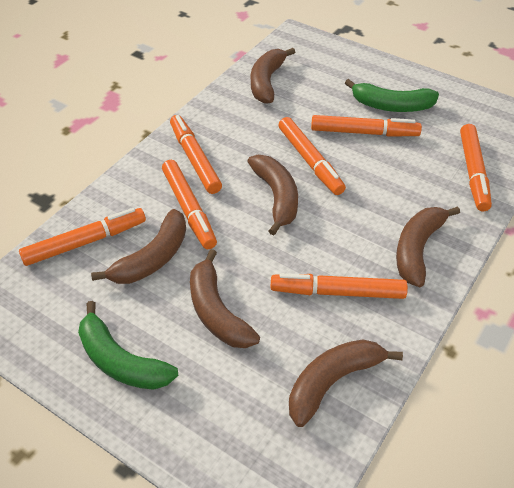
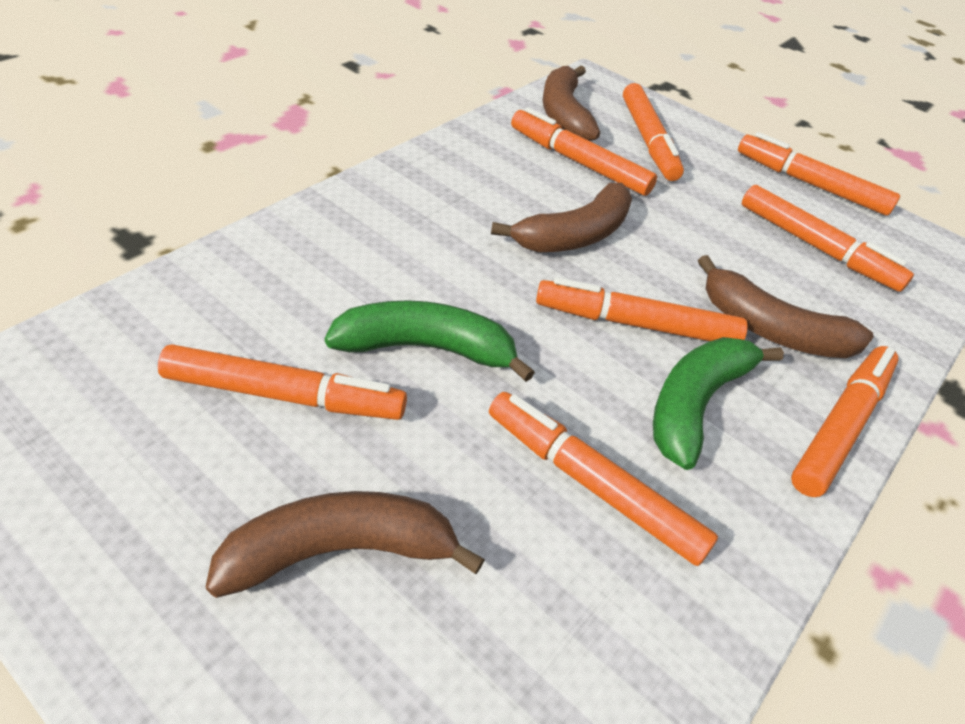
brown banana: [91,209,186,284] [190,249,260,348] [247,155,298,236] [251,48,295,104] [289,339,403,427] [396,206,460,287] = 6 -> [205,491,485,598] [491,183,632,252] [542,66,600,141] [698,255,874,358] = 4
orange marker: [19,208,146,266] [162,160,217,249] [170,115,222,194] [271,273,408,299] [279,117,346,195] [311,115,422,136] [460,124,492,212] = 7 -> [158,344,407,420] [489,392,718,566] [511,107,657,196] [536,277,748,341] [623,83,684,181] [738,132,900,216] [742,185,914,292] [791,346,898,497] = 8

